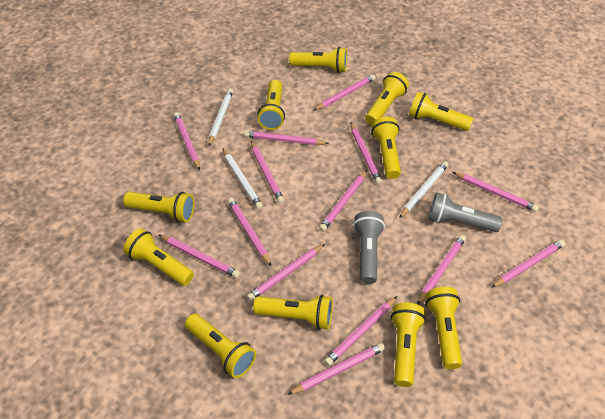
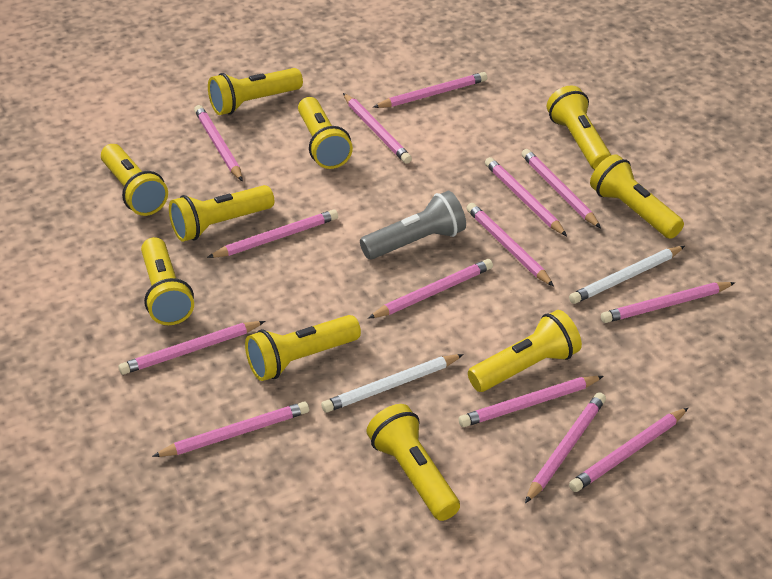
grey flashlight: [353,211,385,284] [429,192,502,232] = 2 -> [360,191,466,260] = 1
white pencil: [208,88,233,146] [223,149,263,209] [399,161,449,218] = 3 -> [321,354,464,413] [569,246,685,304] = 2
yellow flashlight: [123,192,194,222] [123,228,194,286] [185,314,256,378] [253,295,333,330] [257,80,285,130] [289,47,347,73] [365,72,409,125] [371,117,401,179] [391,303,426,387] [409,92,473,131] [425,287,462,369] = 11 -> [101,144,168,216] [141,237,194,325] [169,185,274,242] [208,68,303,115] [245,315,361,381] [298,97,353,169] [366,404,460,521] [468,310,582,392] [547,85,611,169] [590,154,684,239] = 10

